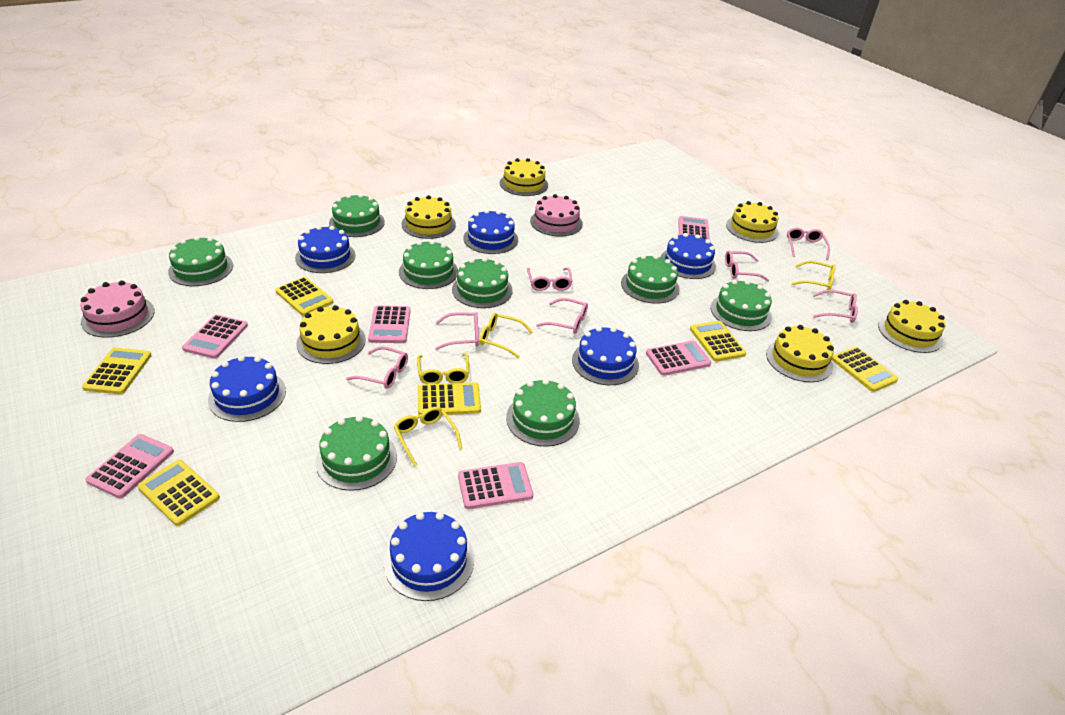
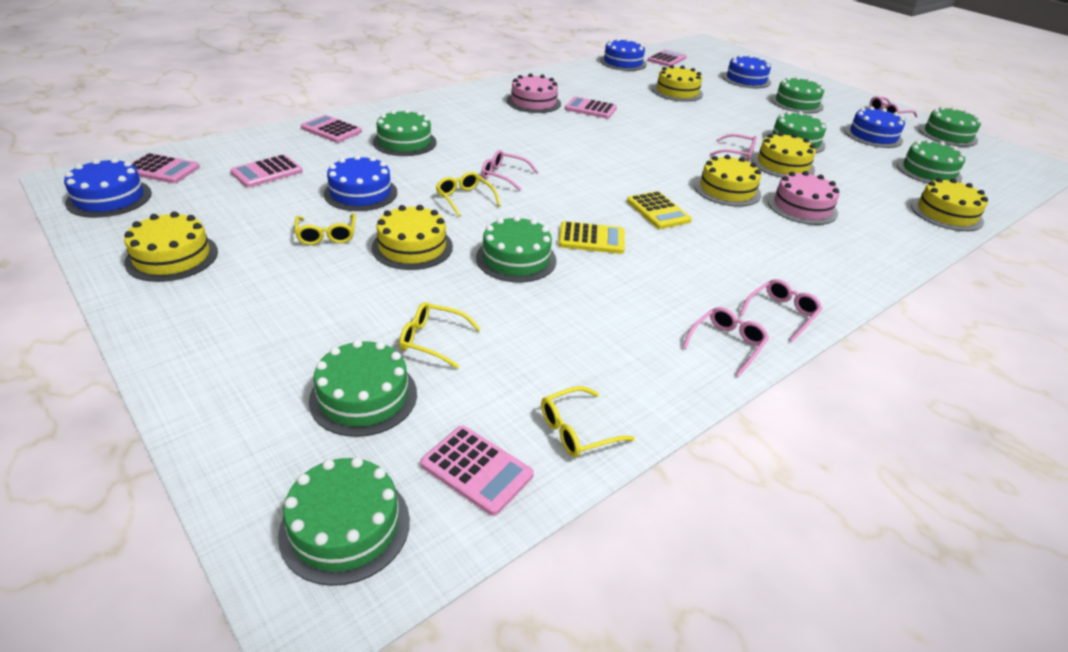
blue cake: [208,356,286,422] [295,226,355,273] [384,512,474,601] [463,209,518,254] [572,326,639,385] [660,233,716,279] = 6 -> [64,158,152,218] [324,155,397,211] [600,38,647,71] [722,54,771,88] [845,106,905,148] = 5
pink glasses: [346,346,408,389] [435,312,479,350] [527,267,573,291] [536,298,588,334] [725,251,769,282] [787,227,830,260] [813,290,858,323] = 7 -> [481,150,538,191] [682,307,769,377] [710,134,757,162] [739,279,822,342] [870,96,917,117] = 5
yellow calculator: [82,348,152,394] [138,460,220,526] [275,277,333,316] [418,382,481,415] [690,321,746,362] [831,347,898,392] = 6 -> [558,221,625,254] [627,191,692,229] = 2

